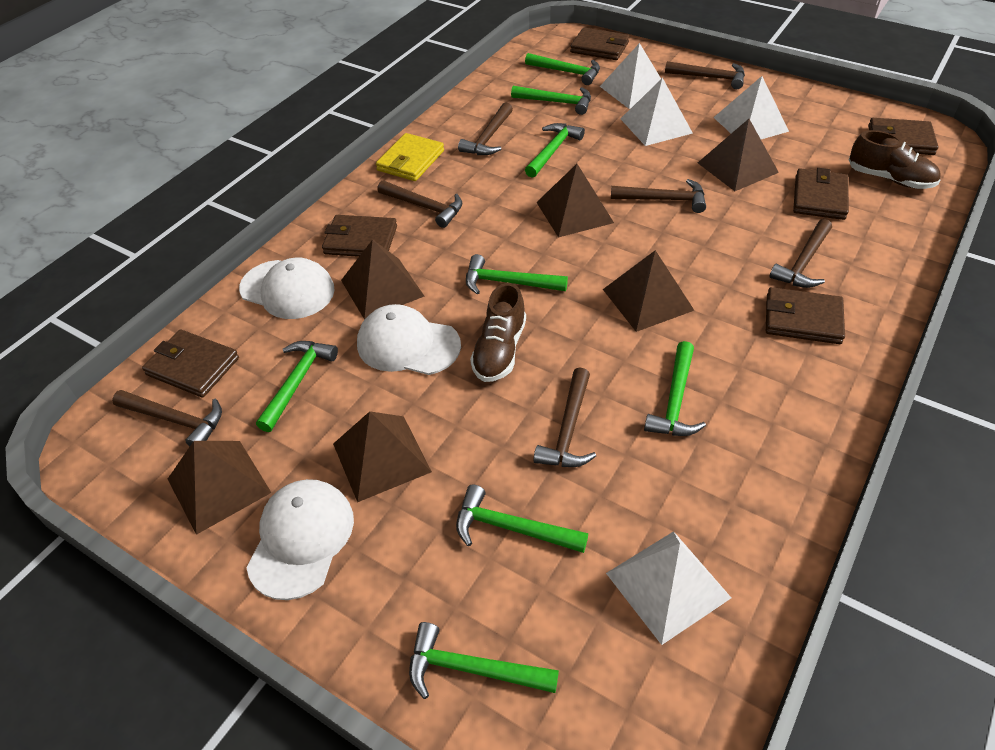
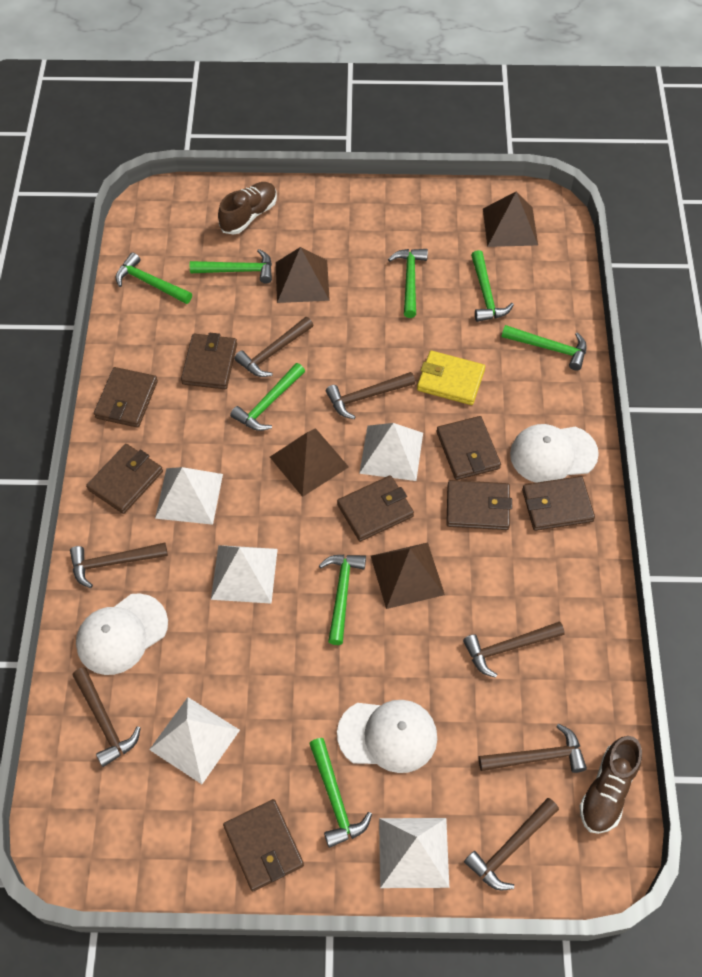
brown pyramid: [168,441,271,535] [333,411,432,502] [341,239,425,320] [536,164,614,237] [603,250,695,332] [698,119,779,191] = 6 -> [270,428,349,497] [276,247,330,303] [371,542,445,609] [483,192,538,247] = 4
brown wallet: [142,329,239,397] [322,215,397,257] [570,28,629,60] [766,287,845,344] [793,168,849,220] [868,118,939,155] = 6 -> [86,444,163,514] [94,367,158,428] [181,333,237,389] [223,799,304,891] [337,475,414,542] [437,416,501,480] [446,480,512,530] [522,476,595,531] = 8
white pyramid: [600,43,661,109] [606,531,731,645] [621,78,693,146] [713,76,789,139] = 4 -> [149,697,240,784] [155,467,223,525] [211,545,278,604] [359,423,423,481] [379,818,449,888] = 5

